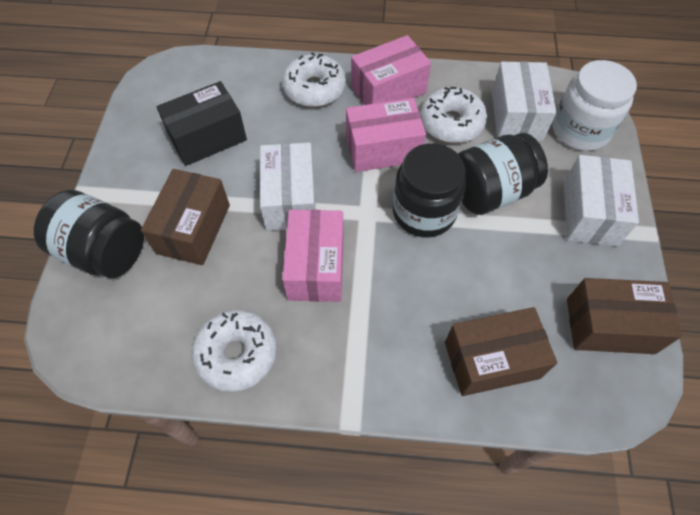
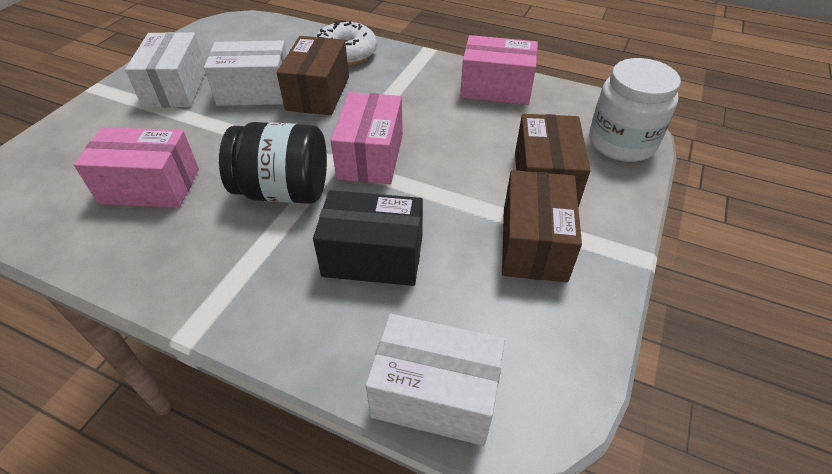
black jar: [34,190,144,278] [393,143,466,237] [458,133,548,215] = 3 -> [219,122,327,204] = 1
white donut: [192,310,277,392] [282,52,346,107] [420,87,487,143] = 3 -> [316,20,377,66] = 1

